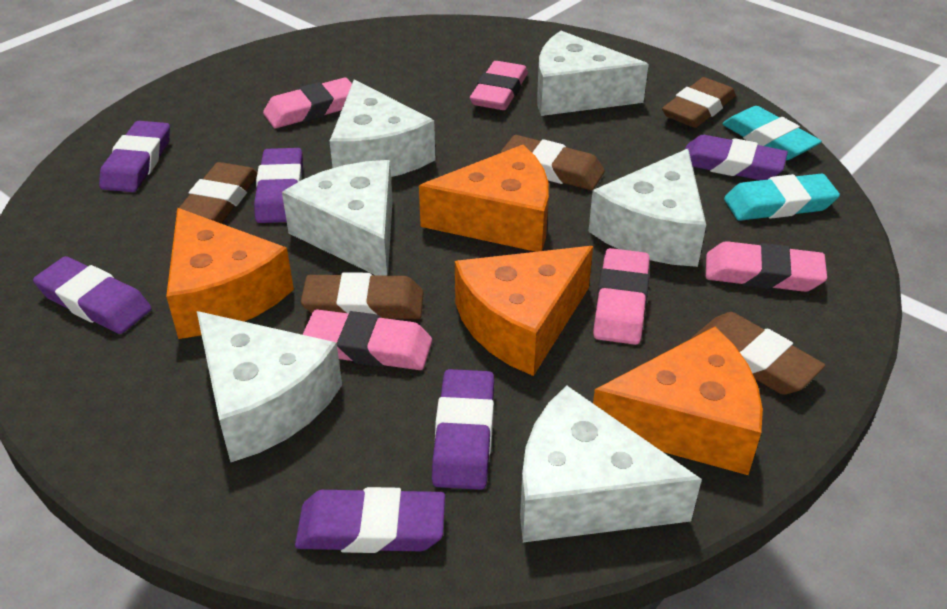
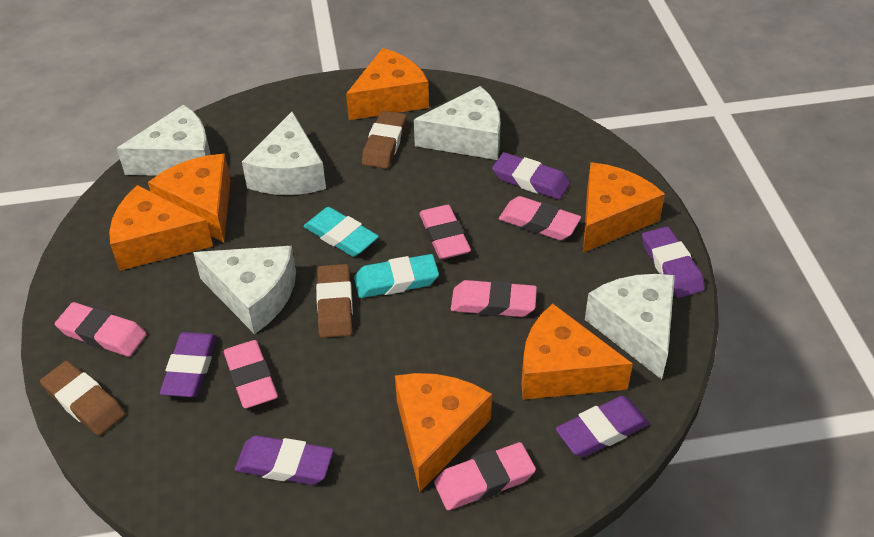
brown eraser: [175,162,258,224] [301,272,424,319] [501,135,605,190] [662,77,736,128] [691,312,825,395] = 5 -> [40,361,125,436] [316,264,353,338] [362,111,407,169] = 3
orange cheese: [166,208,294,339] [419,145,549,252] [455,246,593,376] [593,327,763,475] = 4 -> [109,185,213,271] [148,154,231,242] [346,48,429,120] [395,373,492,492] [521,304,633,400] [583,162,665,253] = 6
pink eraser: [263,78,352,128] [302,309,432,370] [470,61,528,110] [593,248,650,345] [706,241,827,292] = 5 -> [55,302,147,357] [224,340,278,408] [419,205,471,259] [434,442,536,510] [451,280,537,317] [499,196,581,240] = 6
purple eraser: [33,256,152,334] [99,121,170,192] [254,148,303,223] [295,487,445,553] [432,369,494,490] [685,135,788,180] = 6 -> [160,332,217,397] [235,435,333,485] [492,152,570,200] [556,396,650,457] [642,226,705,298] = 5
white cheese: [197,311,342,462] [282,160,393,276] [329,79,436,177] [520,385,702,542] [537,31,649,116] [588,149,706,267] = 6 -> [117,105,211,176] [193,246,296,334] [242,112,326,195] [414,86,501,160] [585,274,675,379] = 5

